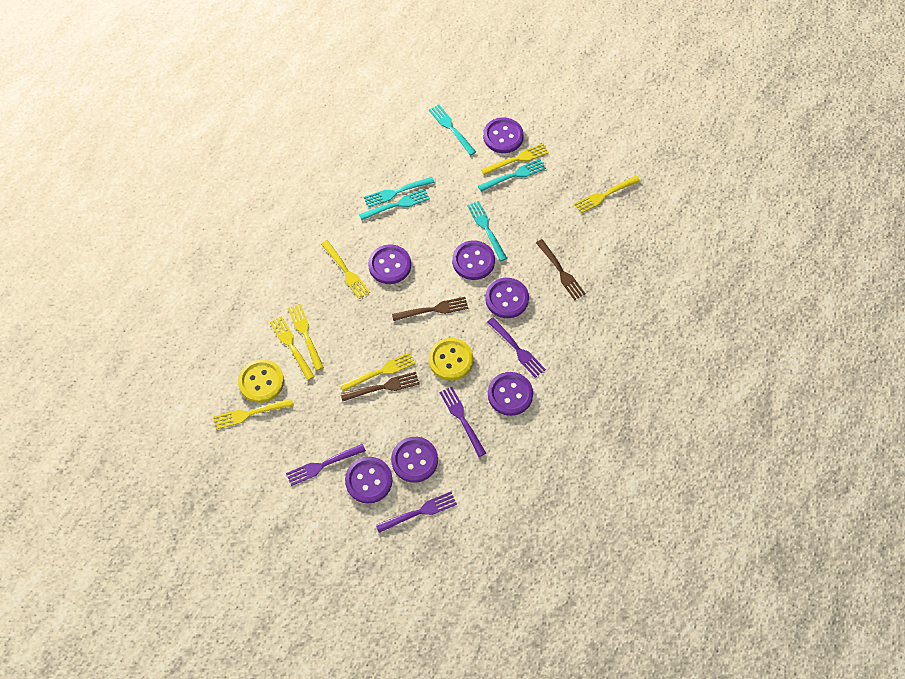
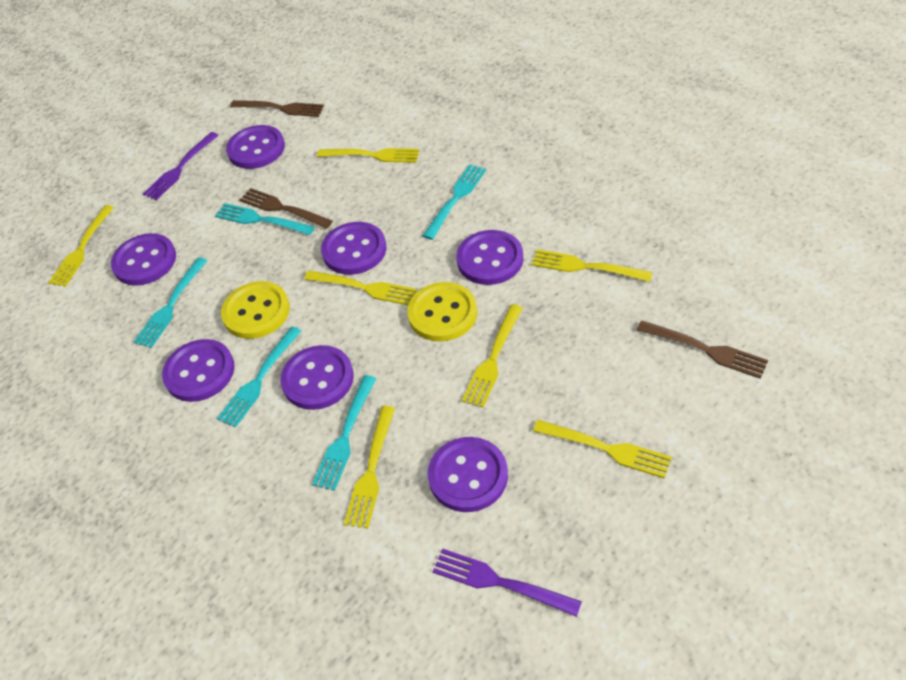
purple fork: [286,444,366,486] [376,492,457,533] [440,387,486,457] [487,317,546,378] = 4 -> [143,132,219,200] [432,549,582,617] = 2

